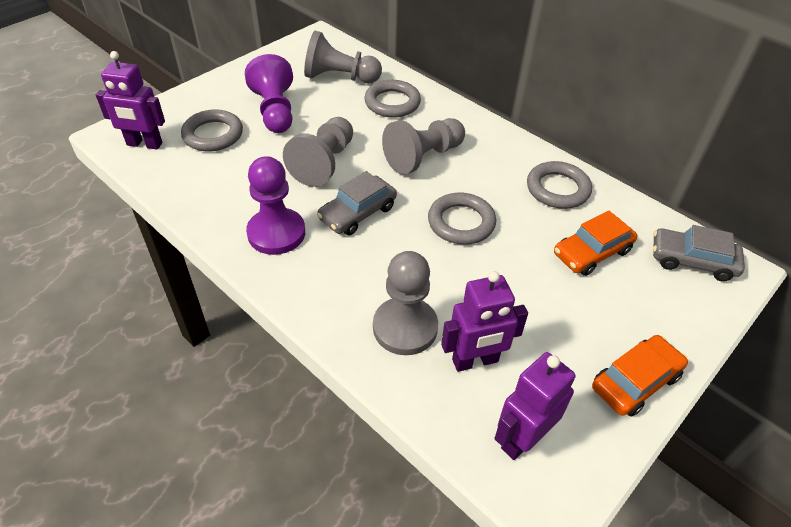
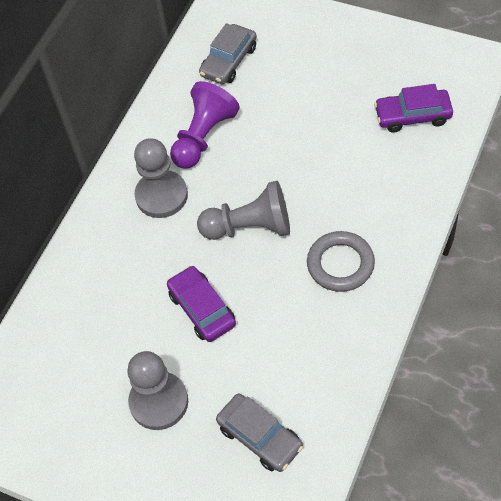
grey pawn: [283,117,353,187] [304,31,382,83] [373,251,438,355] [382,118,465,175] = 4 -> [127,351,188,430] [134,138,188,218] [197,181,290,240] = 3
grey ring: [181,109,243,152] [364,80,421,118] [428,193,496,245] [527,161,592,209] = 4 -> [307,231,375,292] = 1
orange car: [554,211,638,276] [592,335,688,417] = 2 -> none = 0
purple car: none = 0 -> [167,266,236,342] [374,84,453,133] = 2
purple pawn: [245,54,293,133] [246,156,305,255] = 2 -> [170,81,240,169] = 1
purple robot: [96,51,165,149] [441,271,528,372] [494,352,575,460] = 3 -> none = 0

